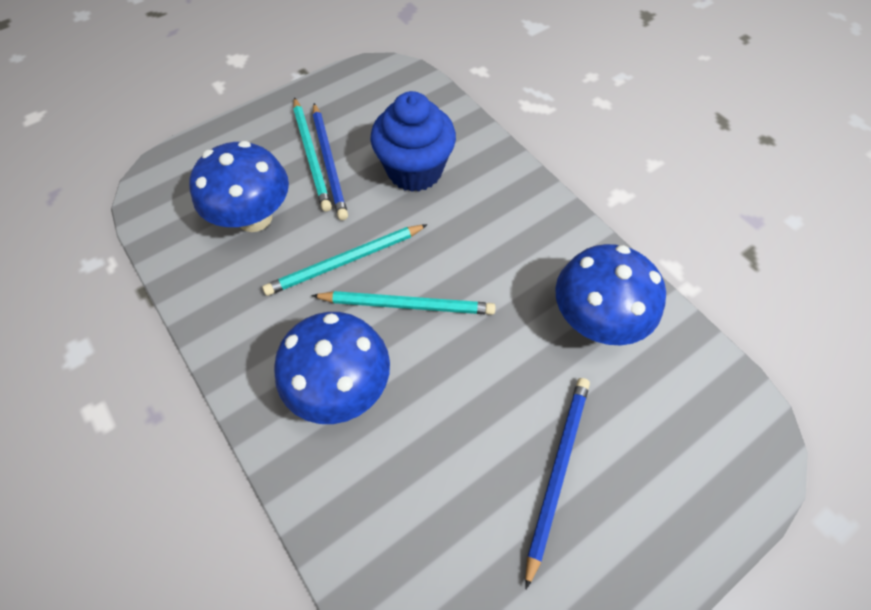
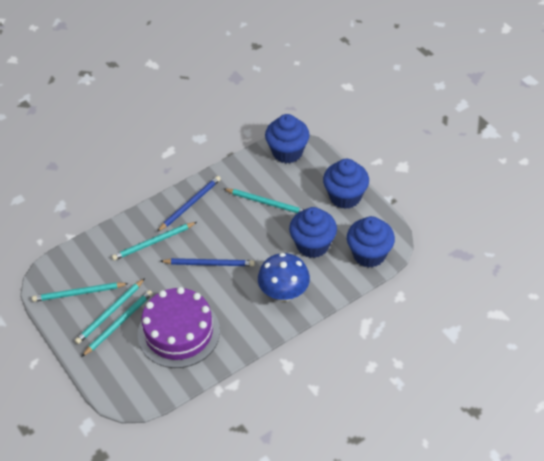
blue cupcake: [370,91,456,192] = 1 -> [265,114,310,163] [289,207,337,258] [323,159,369,209] [347,216,395,268] = 4
blue mushroom: [189,141,289,232] [274,312,390,424] [555,244,666,345] = 3 -> [258,253,310,302] = 1
purple cake: none = 0 -> [138,287,220,368] = 1
turquoise pencil: [263,224,428,296] [293,97,332,212] [311,291,496,315] = 3 -> [32,282,129,302] [75,278,145,344] [82,290,153,357] [112,222,197,261] [224,188,304,213] = 5

